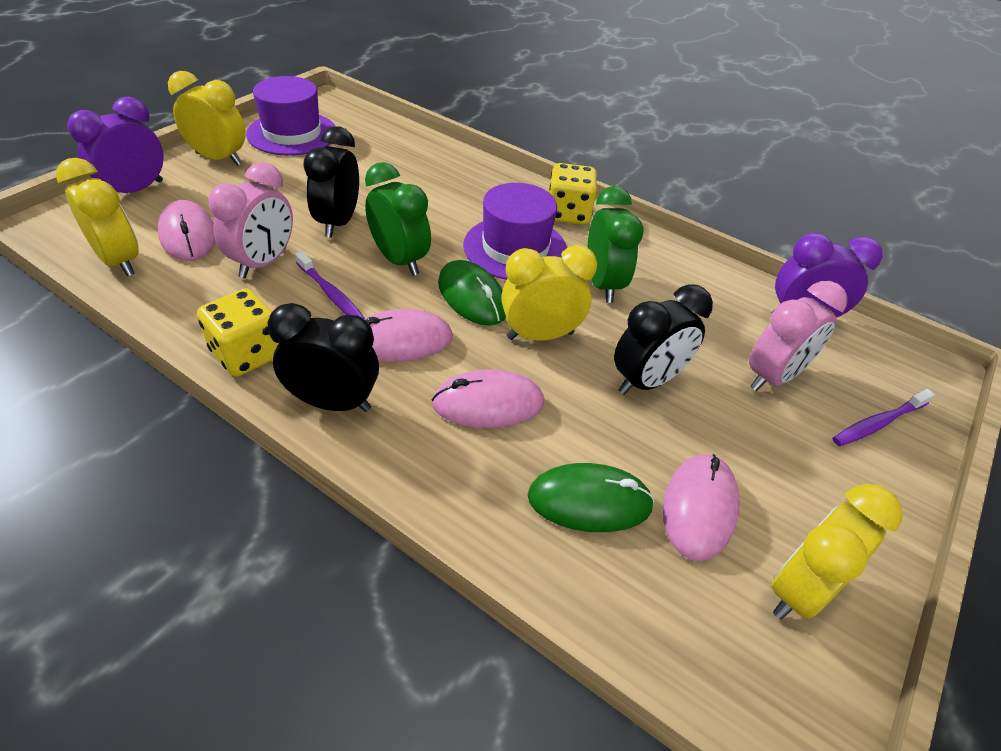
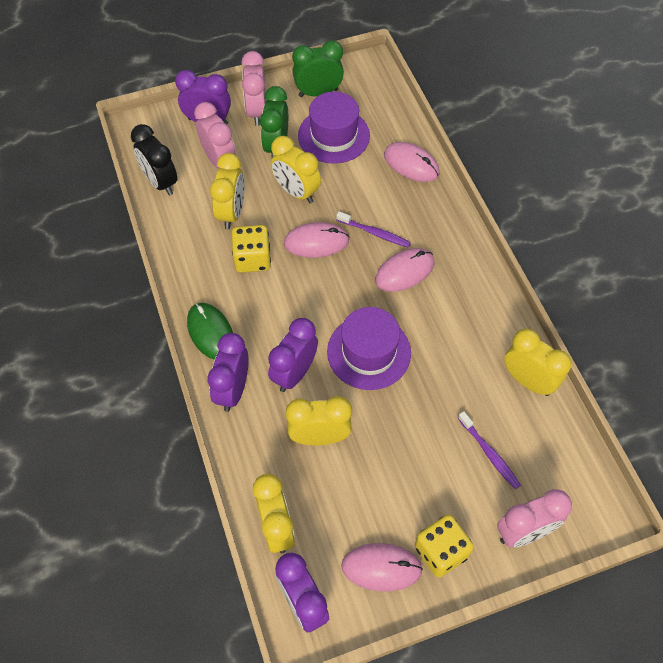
black clock: [267,303,379,412] [303,126,359,238] [614,284,713,395] = 3 -> [131,124,177,196] = 1
green mouse: [438,260,506,326] [528,463,655,532] = 2 -> [187,303,233,360] = 1
pink clock: [209,162,293,278] [749,281,848,391] = 2 -> [194,102,236,168] [242,51,266,126] [497,489,572,547] = 3
purple clock: [67,97,163,193] [771,233,882,318] = 2 -> [175,70,231,124] [207,333,249,412] [268,318,318,392] [275,553,329,632] = 4
yellow clock: [56,158,139,276] [168,71,246,166] [501,245,597,341] [771,484,902,620] = 4 -> [210,153,245,229] [253,474,295,553] [271,136,321,203] [286,396,352,446] [504,329,572,396] = 5

